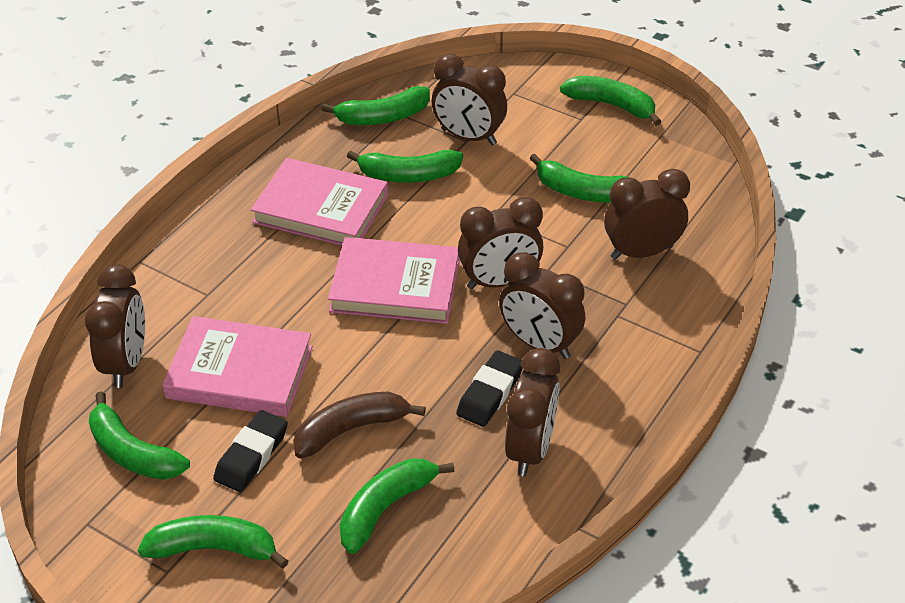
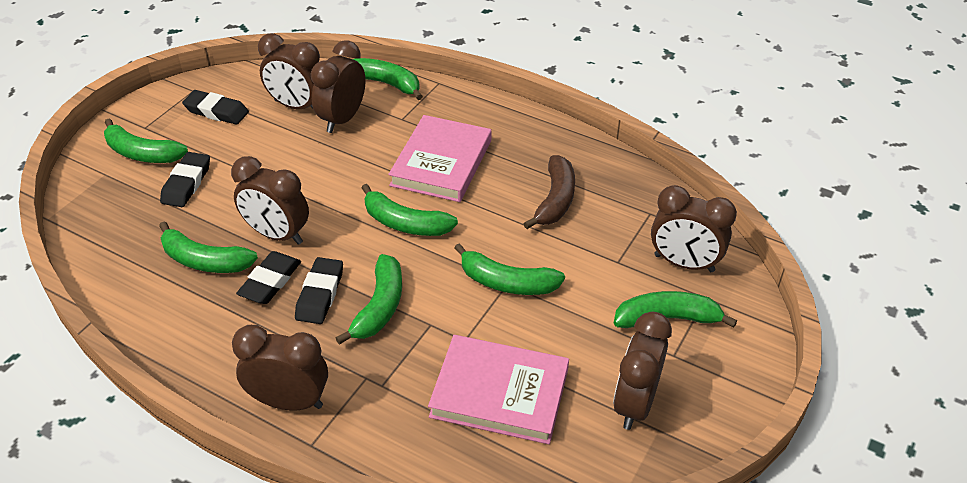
black eraser: [213,410,288,492] [456,350,523,427] = 2 -> [160,152,210,207] [182,90,249,125] [236,251,301,304] [295,257,343,324] = 4
pink book: [162,316,313,417] [251,158,388,246] [328,237,460,324] = 3 -> [388,115,491,202] [428,335,569,444] = 2

